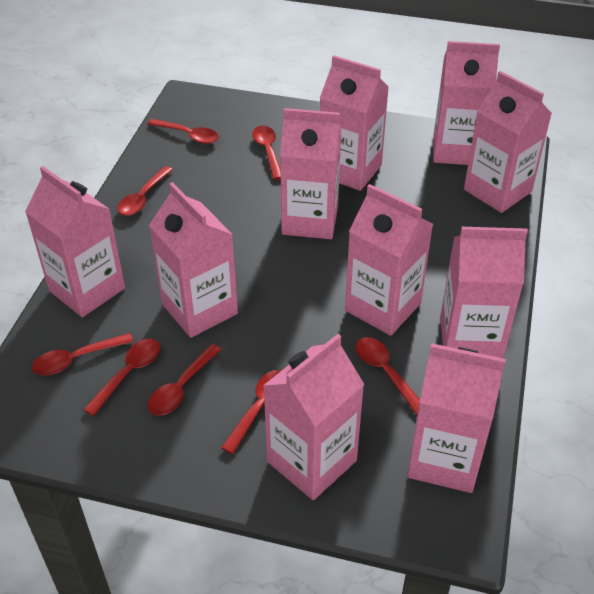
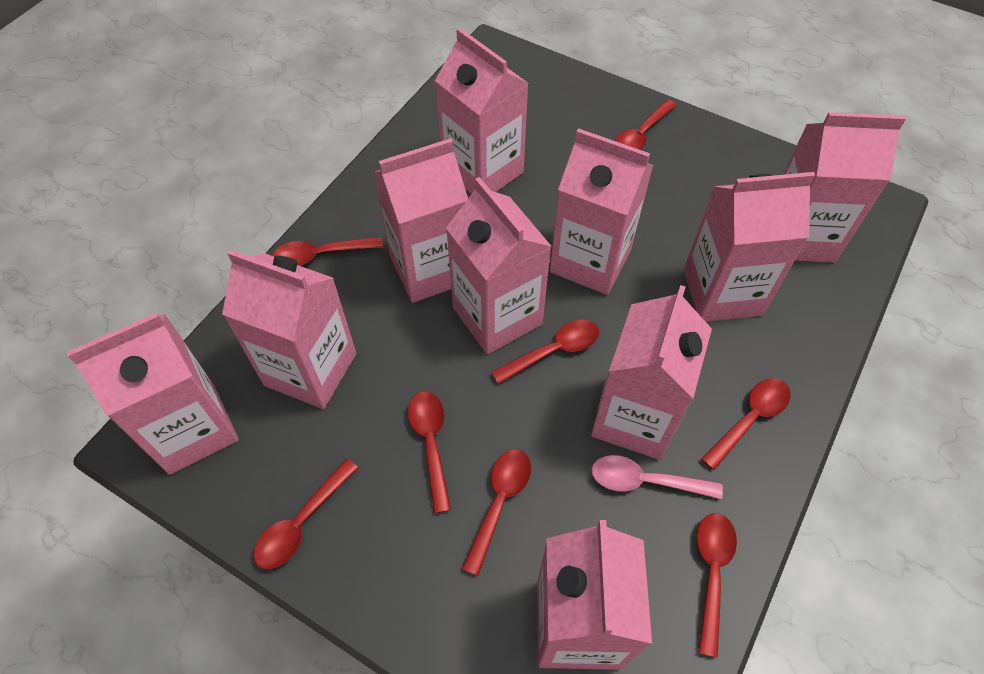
pink spoon: none = 0 -> [592,455,723,499] = 1

